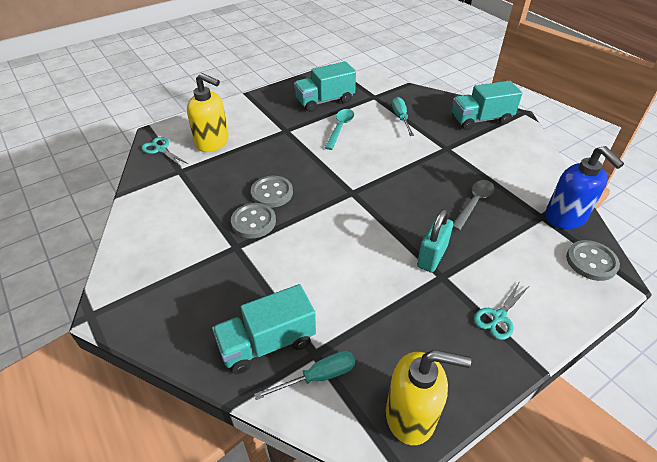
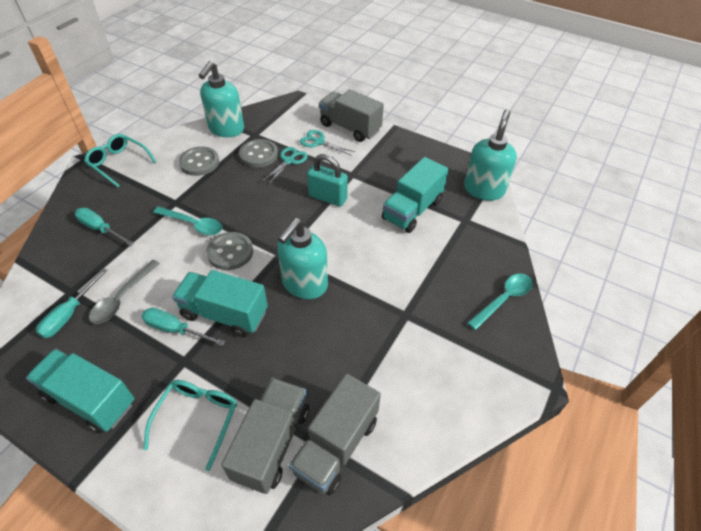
blue soap dispenser: [545,146,624,229] = 1 -> none = 0
grey truck: none = 0 -> [221,378,309,494] [289,374,381,495] [319,89,384,142] = 3
turquoise glasses: none = 0 -> [84,134,156,187] [143,380,237,471] = 2
turquoise screwdriver: [254,351,355,400] [392,97,414,136] = 2 -> [36,268,108,338] [75,208,134,246] [142,308,225,346] = 3
turquoise soap dispenser: none = 0 -> [199,61,244,137] [277,218,328,299] [464,109,517,201] = 3
turquoise spoon: [325,109,354,150] = 1 -> [153,207,222,235] [468,274,533,330] = 2
yellow soap dispenser: [187,73,229,152] [386,350,471,445] = 2 -> none = 0

